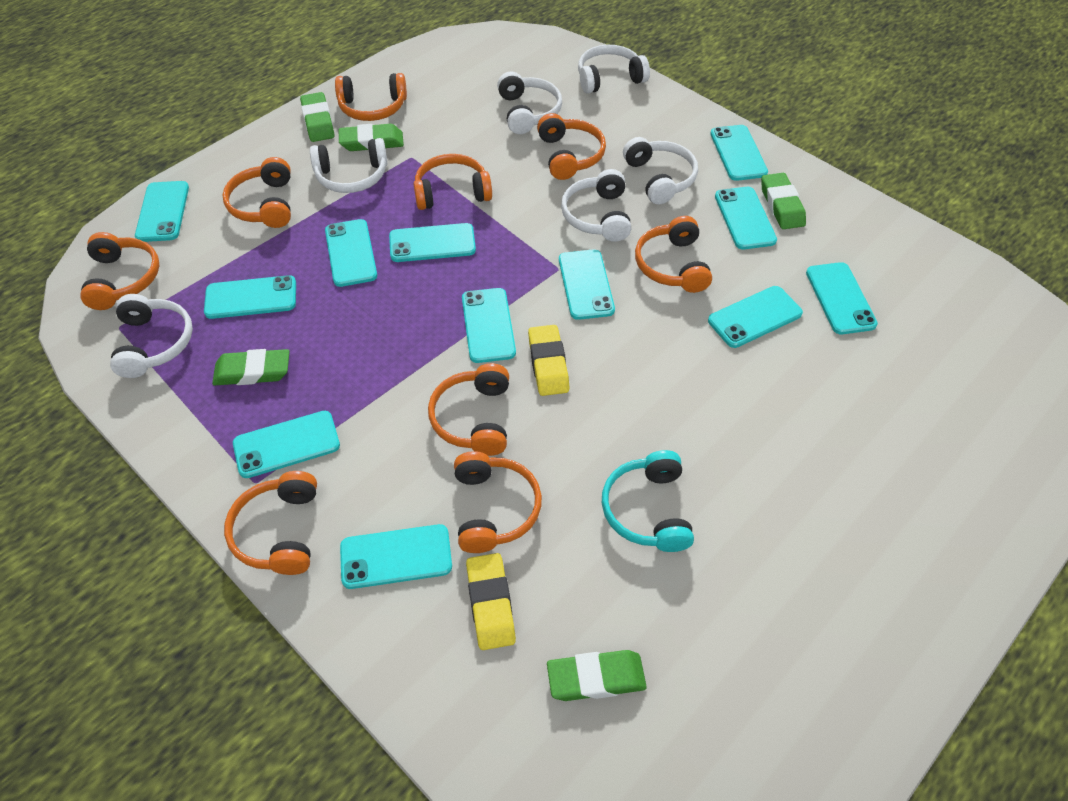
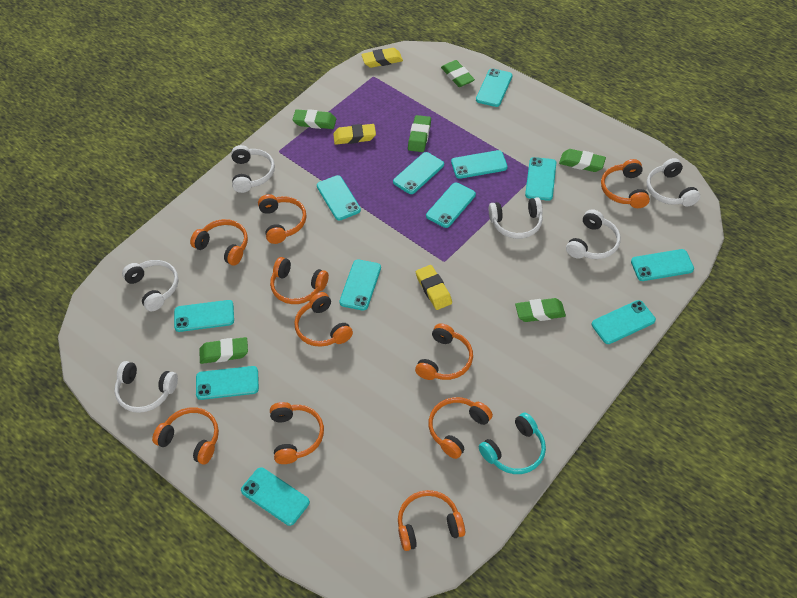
green eraser: [212,349,290,385] [300,92,335,142] [339,124,404,151] [547,650,647,701] [761,173,806,229] = 5 -> [199,337,248,364] [293,109,336,129] [408,115,431,152] [441,60,475,87] [515,298,566,322] [559,149,606,172] = 6
orange headphones: [80,232,160,310] [222,157,291,228] [224,471,317,575] [335,73,407,121] [413,154,492,210] [428,363,509,456] [454,451,542,553] [537,113,606,180] [635,216,712,293] = 9 -> [152,407,219,464] [190,219,248,266] [258,194,306,244] [270,257,329,304] [270,402,324,464] [294,292,353,347] [398,490,465,551] [415,323,473,380] [428,397,493,459] [601,159,650,208] = 10
yellow eraser: [466,553,516,650] [528,325,570,396] = 2 -> [333,124,376,145] [361,48,403,68] [416,265,452,310] = 3

